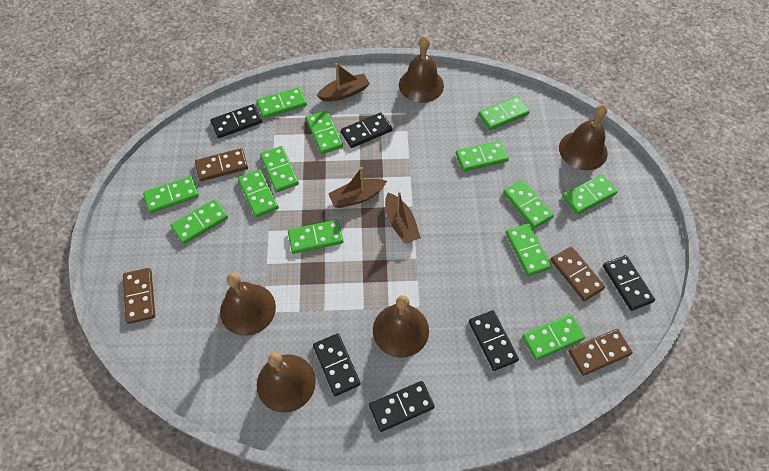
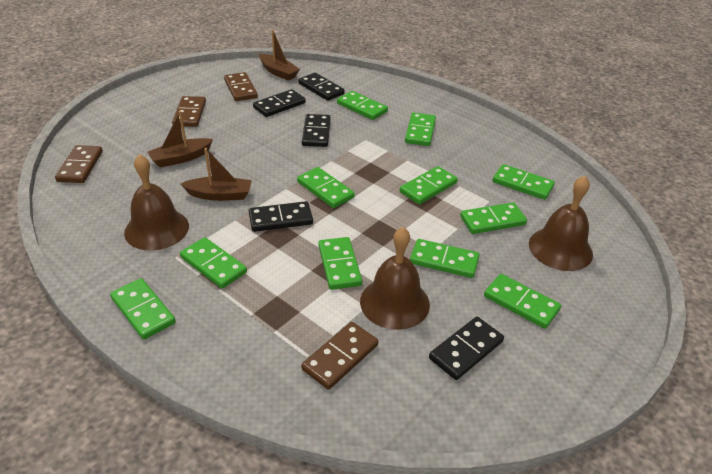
black domino: [210,104,262,138] [313,333,361,396] [341,112,392,148] [369,381,435,432] [469,310,519,371] [603,255,655,311] = 6 -> [249,201,313,232] [253,89,306,117] [298,73,345,101] [302,114,331,147] [429,317,504,380] = 5
brown bell: [220,273,276,336] [257,352,316,413] [373,296,429,358] [399,36,444,103] [559,104,608,170] = 5 -> [124,154,189,251] [360,227,430,330] [529,176,593,271] = 3
green domino: [143,176,199,213] [171,199,228,244] [238,169,279,218] [256,87,307,119] [260,146,299,192] [288,220,343,254] [306,111,343,154] [456,141,509,172] [478,96,530,130] [503,180,554,229] [506,223,552,276] [522,314,585,360] [562,174,617,214] = 13 -> [110,278,176,340] [180,237,247,289] [297,167,355,208] [318,237,362,290] [337,91,388,120] [400,166,458,204] [405,113,436,146] [410,239,479,278] [460,202,527,234] [484,274,561,329] [493,164,555,200] = 11

